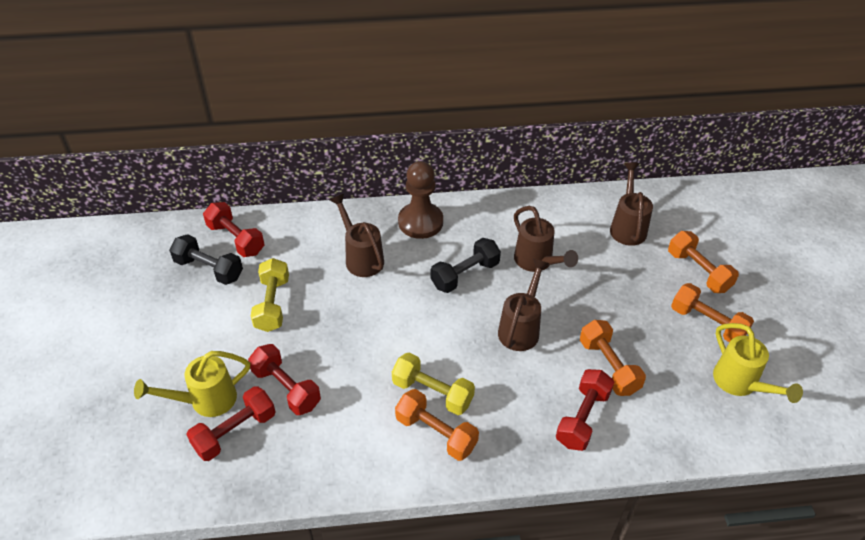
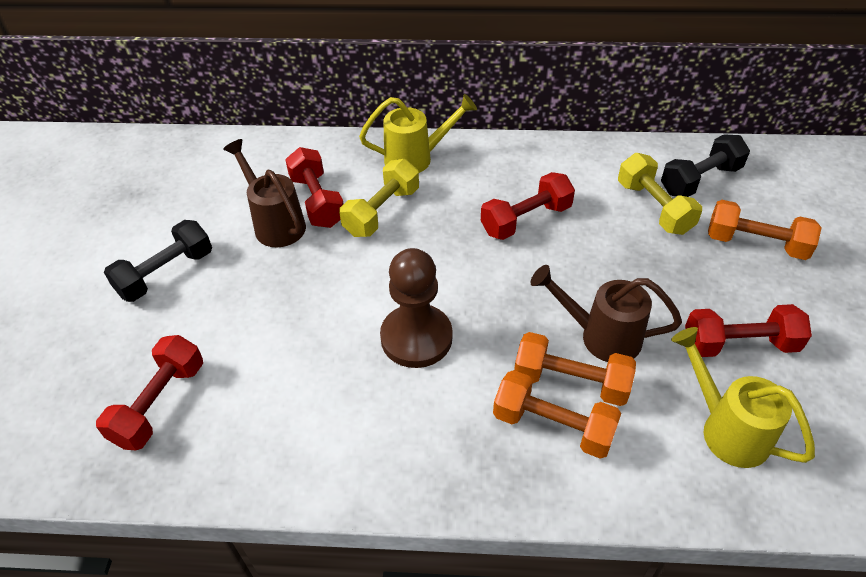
brown watering can: [330,194,384,277] [498,259,549,351] [514,206,578,272] [610,162,653,246] = 4 -> [223,139,306,247] [530,265,682,362] = 2
orange dumbbell: [395,389,479,461] [580,320,646,396] [668,231,739,293] [671,283,754,342] = 4 -> [493,370,621,459] [514,332,636,406] [708,200,822,260] = 3

